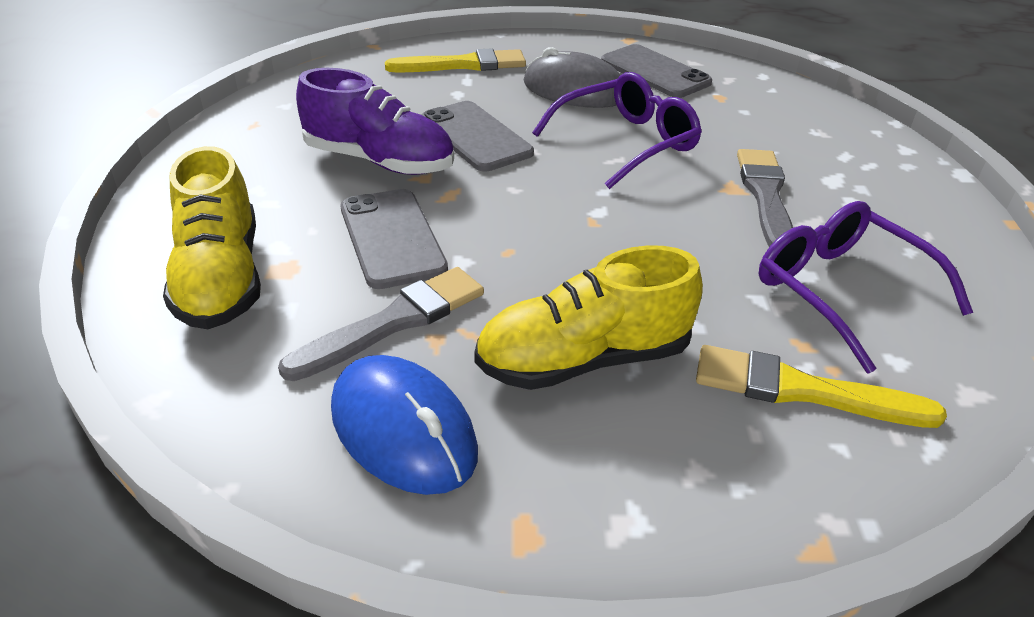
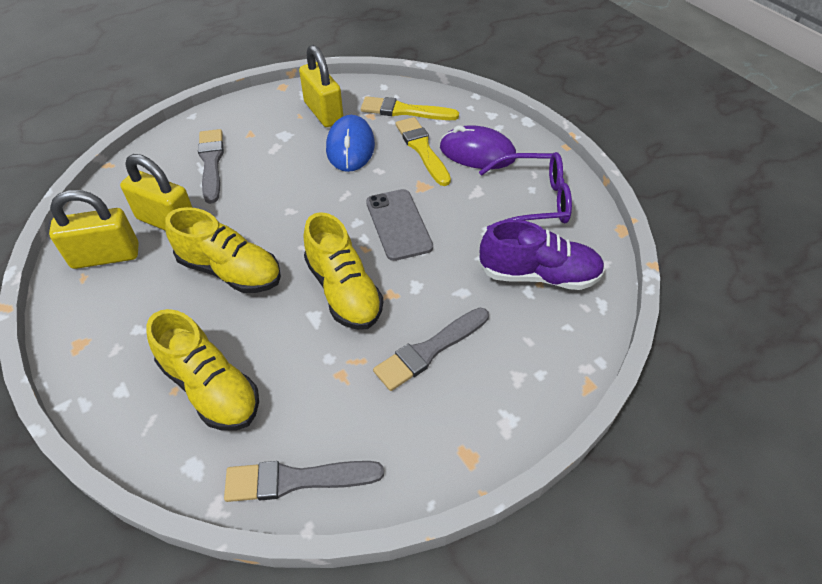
grey brush: [278,267,484,381] [737,149,793,247] = 2 -> [198,129,224,204] [224,461,384,502] [373,308,489,391] = 3
grey mouse: [524,47,621,108] = 1 -> none = 0
grey phone: [341,189,448,289] [421,101,534,172] [601,44,712,98] = 3 -> [366,189,433,261] = 1
purple glasses: [532,72,702,189] [759,201,973,374] = 2 -> [479,152,572,230] = 1
purple mouse: none = 0 -> [440,125,516,169] = 1
yellow padlock: none = 0 -> [49,190,139,269] [120,154,193,231] [299,45,343,127] = 3
yellow shoe: [163,146,261,329] [474,245,703,390] = 2 -> [146,309,259,430] [165,207,281,293] [304,212,383,330] = 3

